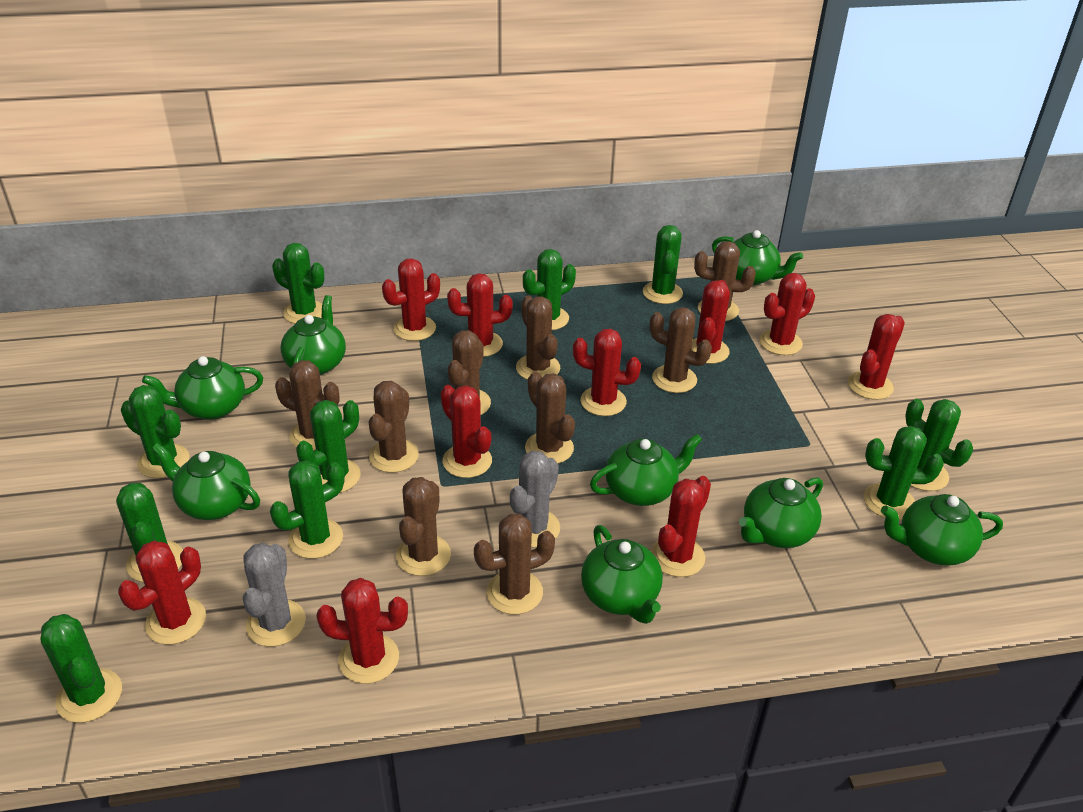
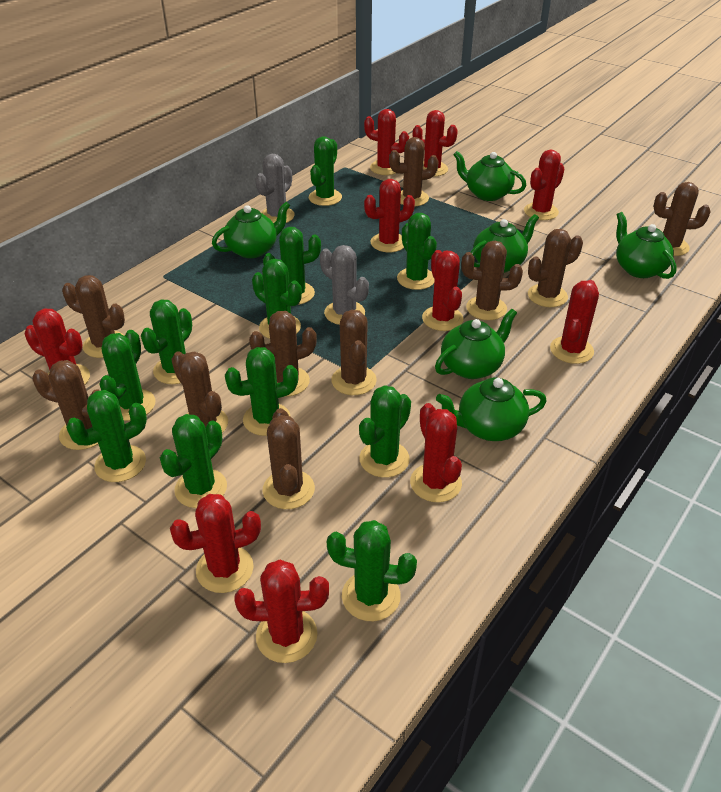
brown cactus: [275,360,340,451] [369,381,419,473] [396,477,451,576] [448,330,491,415] [474,514,555,614] [516,296,560,380] [525,372,575,463] [650,307,712,393] [694,241,756,321] = 9 -> [32,360,100,450] [62,275,125,358] [171,351,228,433] [249,311,317,397] [263,408,315,509] [331,310,377,395] [389,137,439,206] [462,241,523,320] [528,229,583,307] [654,182,711,256] = 10
green cactus: [41,614,122,723] [116,483,183,582] [121,385,189,478] [270,460,344,559] [272,243,324,324] [296,400,361,493] [523,249,576,330] [643,225,683,304] [864,426,944,520] [905,399,973,491] = 10 -> [66,390,147,482] [99,330,155,421] [141,300,192,384] [160,414,227,508] [225,347,298,436] [252,259,302,339] [263,227,321,305] [309,136,342,206] [327,520,417,621] [359,385,411,478] [397,213,437,290] = 11
green teapot: [142,356,263,420] [151,443,260,520] [280,295,346,375] [581,525,663,624] [590,434,702,506] [712,230,803,285] [739,478,823,548] [881,494,1003,566] = 8 -> [212,202,290,258] [435,309,517,379] [436,378,547,441] [453,151,526,201] [471,214,539,273] [616,212,677,279] = 6

